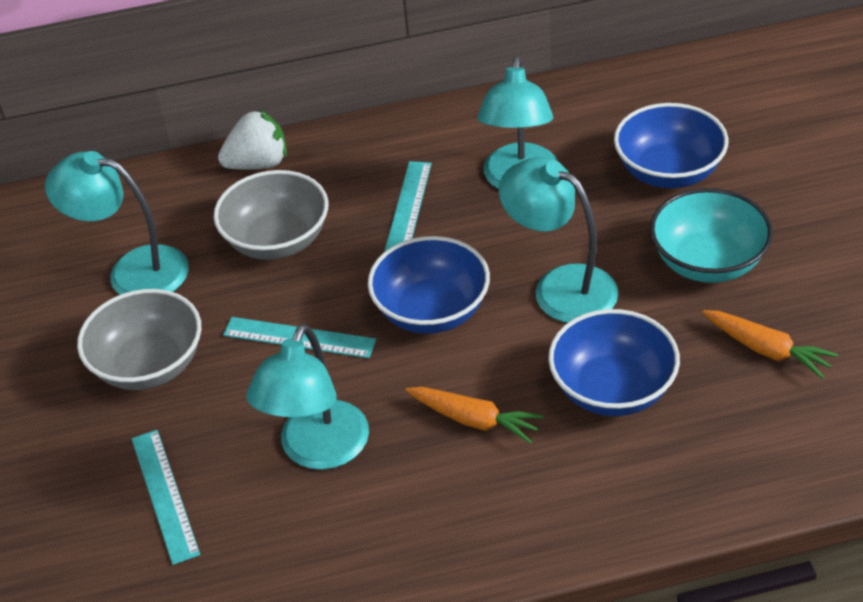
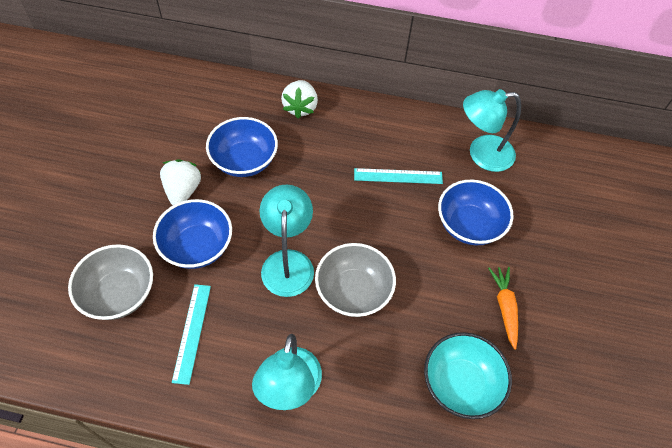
orange carrot: [406,387,544,444] [702,310,838,379] = 2 -> [488,267,518,350] = 1
turquoise lamp: [45,151,189,295] [246,324,369,470] [478,56,558,189] [499,157,618,323] = 4 -> [252,334,322,410] [259,185,314,297] [463,89,521,172] = 3
turquoise ruler: [132,430,200,565] [223,317,376,358] [384,161,432,252] = 3 -> [172,284,211,385] [354,168,443,184] = 2
white strawberry: [218,109,287,170] = 1 -> [160,160,201,205] [281,80,318,119] = 2

